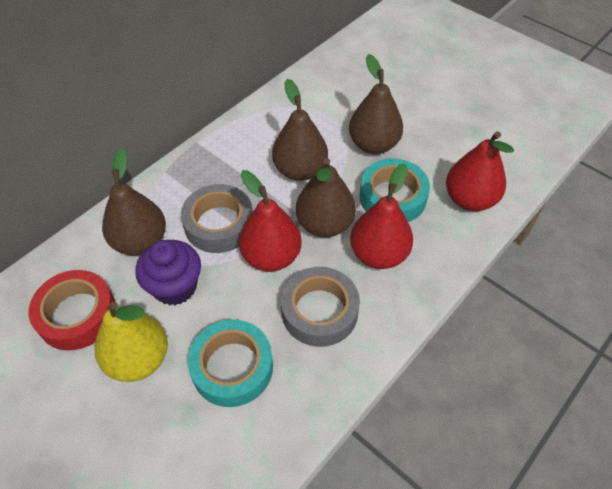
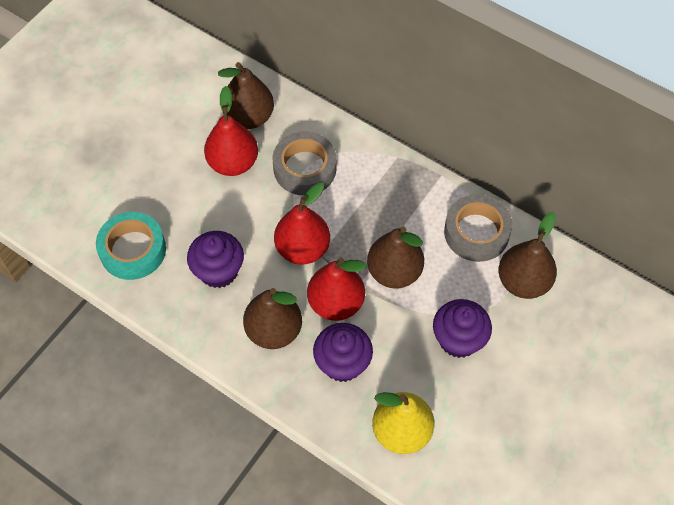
purple cupcake: [135,240,201,306] = 1 -> [187,231,244,288] [313,323,373,382] [433,299,492,358] = 3
red tape: [29,270,115,350] = 1 -> none = 0
turquoise tape: [188,319,273,407] [359,159,430,222] = 2 -> [96,212,166,280] = 1

